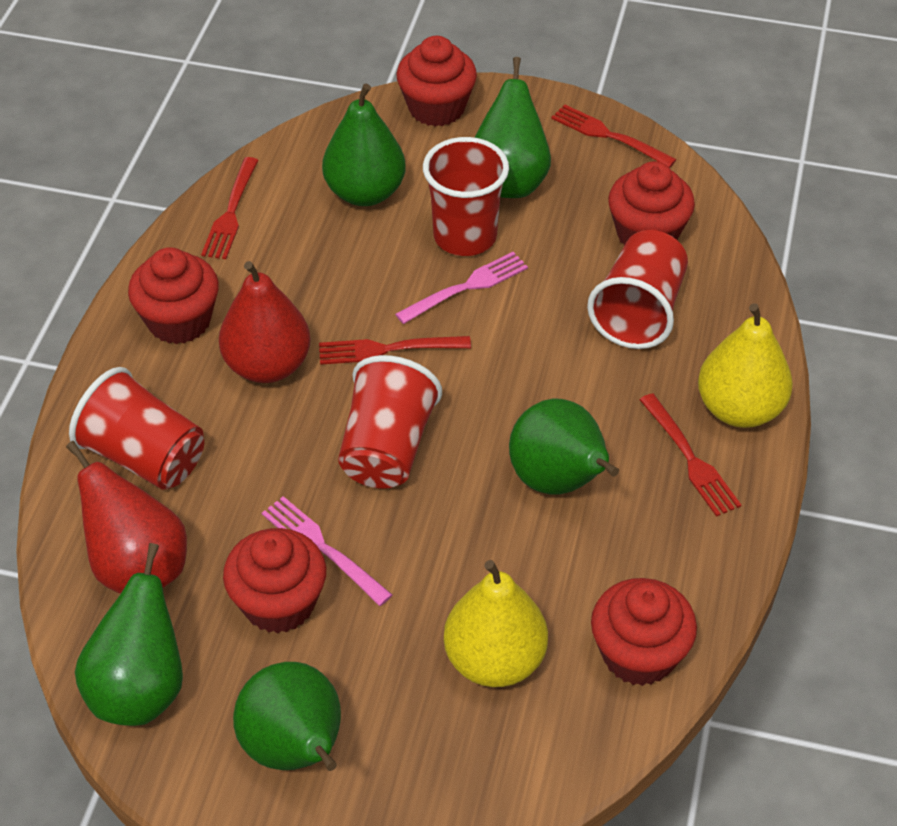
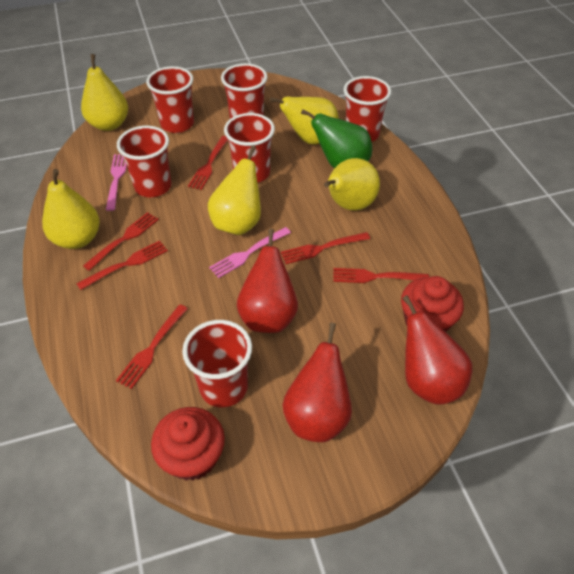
green pear: [75,543,183,726] [233,662,341,771] [322,84,406,206] [475,57,551,198] [509,399,619,495] = 5 -> [301,109,372,169] = 1
red cup: [69,367,204,490] [338,355,442,489] [423,137,509,256] [587,230,688,349] = 4 -> [117,126,171,198] [146,66,194,133] [182,320,252,407] [221,63,268,119] [224,113,275,183] [344,76,391,142] = 6
red cupcake: [128,247,219,344] [223,528,326,633] [396,36,477,126] [591,578,697,686] [608,161,695,245] = 5 -> [151,407,225,481] [401,276,464,332] = 2
red fork: [201,157,258,259] [319,336,471,365] [551,104,677,168] [639,393,741,517] = 4 -> [76,241,168,290] [83,212,159,271] [116,304,188,389] [188,136,228,190] [281,232,370,264] [333,268,429,283] = 6
red pear: [66,441,187,594] [219,261,310,383] = 2 -> [237,229,298,333] [283,323,352,442] [402,295,472,405] = 3
yellow pear: [444,560,548,687] [698,303,793,428] = 2 -> [42,169,100,249] [81,54,128,131] [208,145,261,235] [269,97,339,145] [324,158,380,211] = 5

